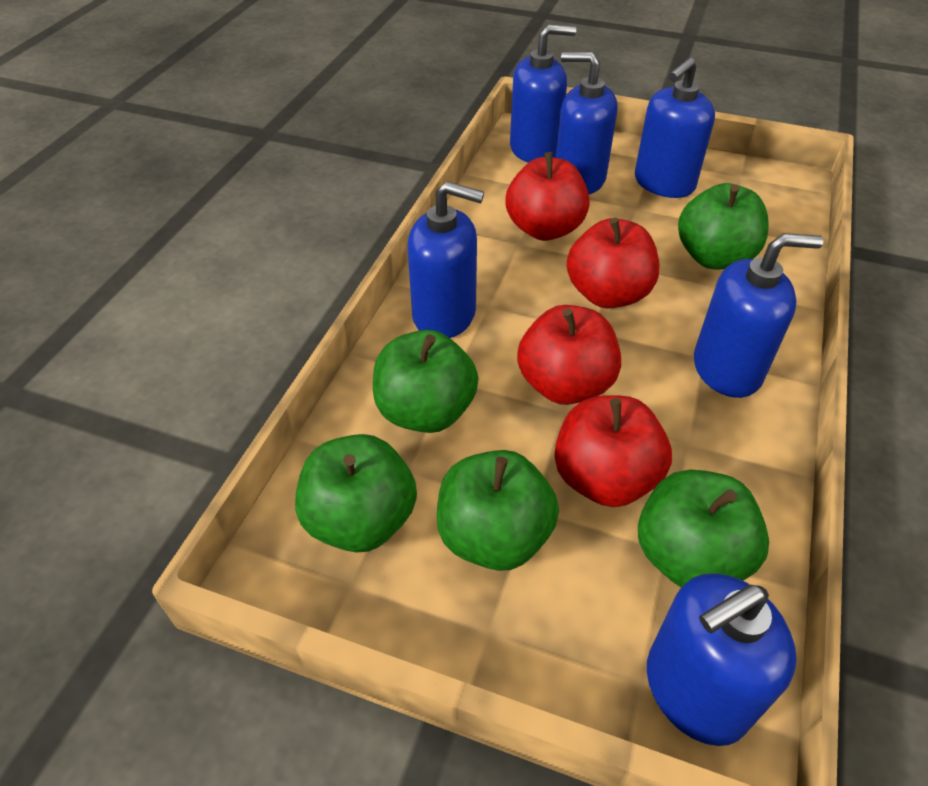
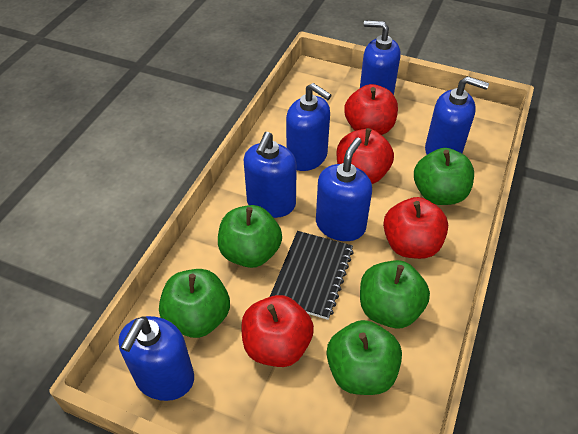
black notebook: none = 0 -> [270,231,354,320] = 1

